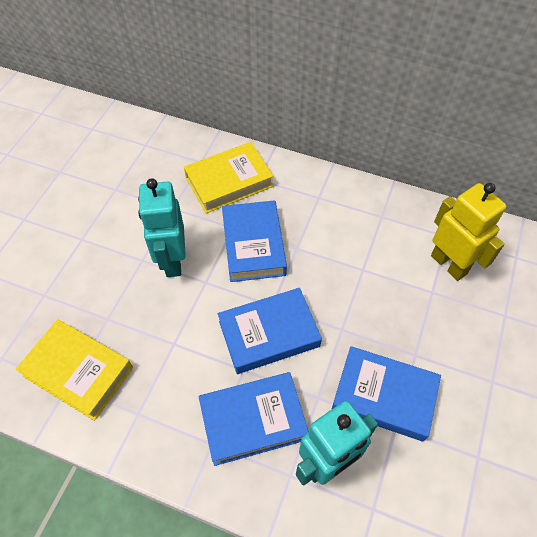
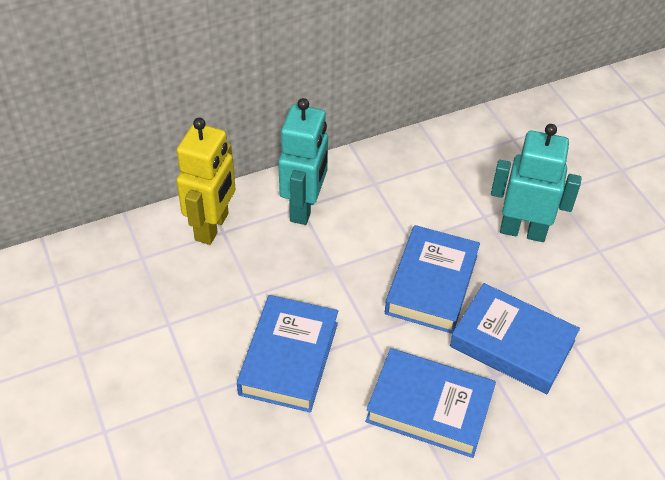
yellow book: [16,319,133,421] [184,142,274,213] = 2 -> none = 0

